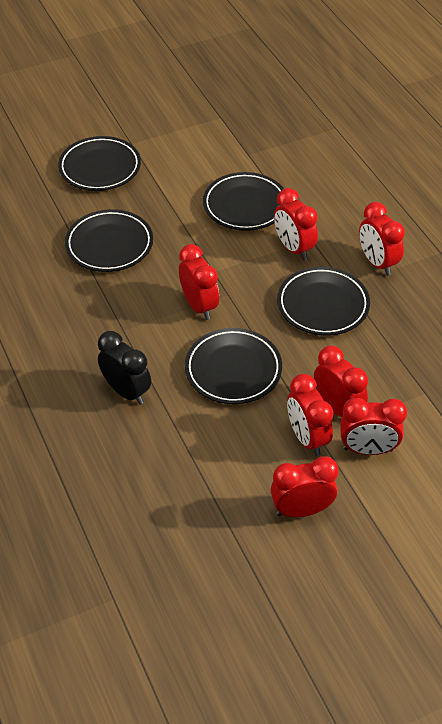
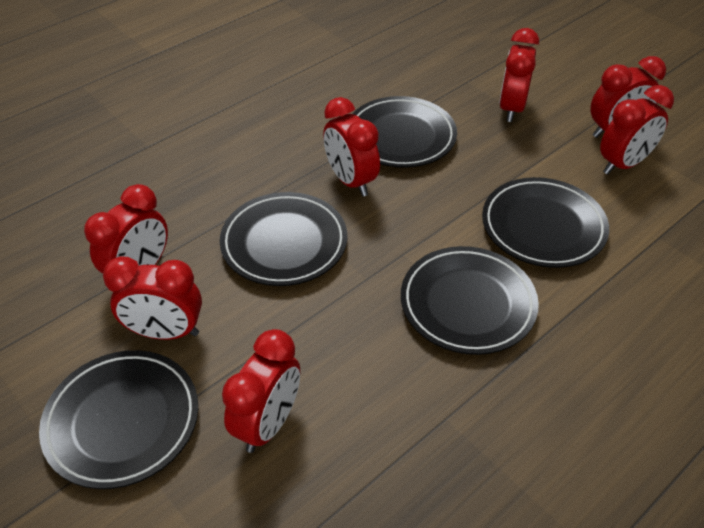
black clock: [98,331,151,405] = 1 -> none = 0

